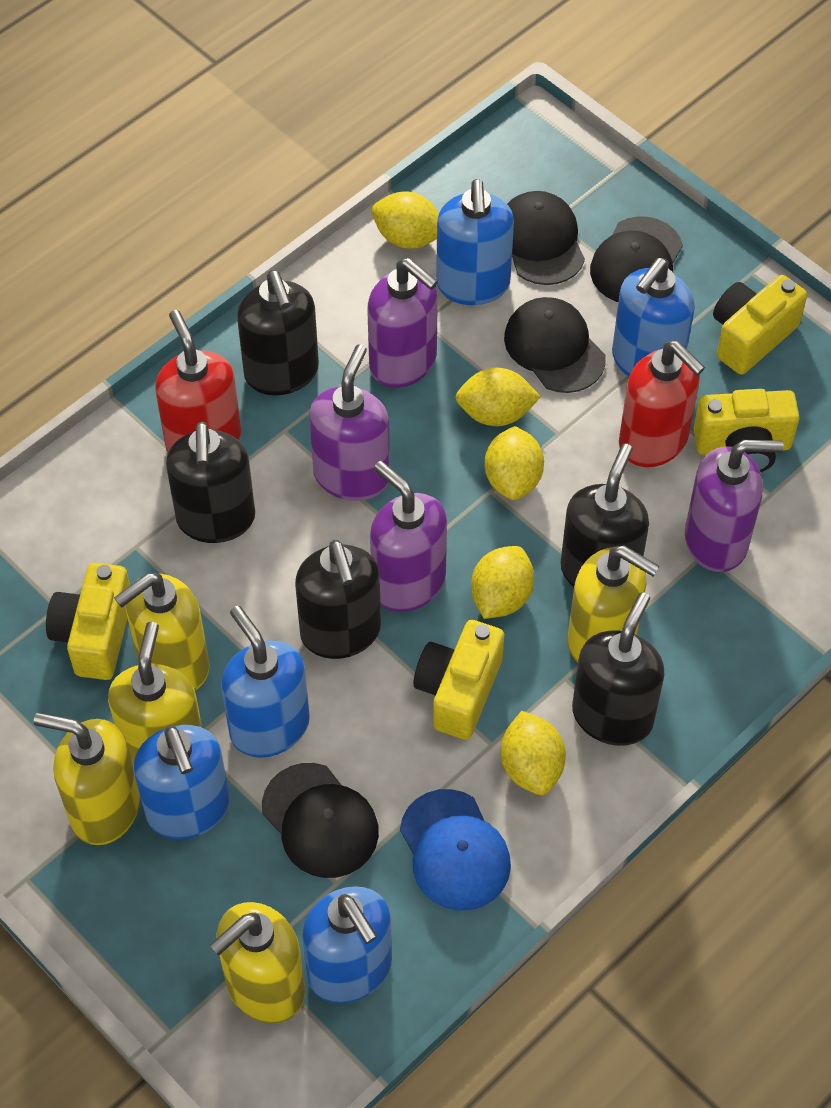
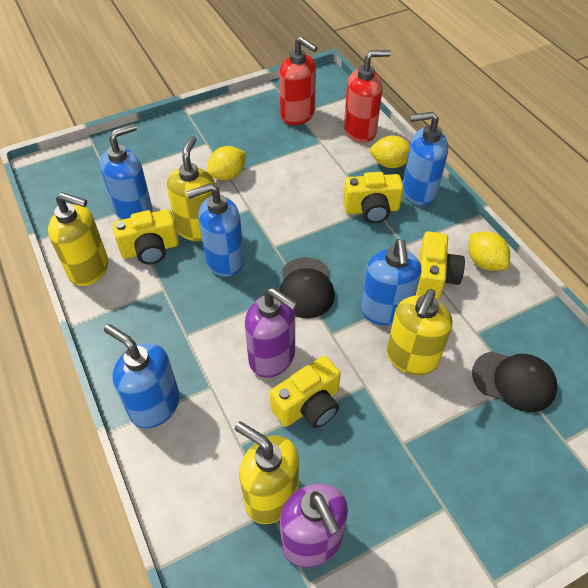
black cap: [262,763,379,878] [504,297,605,393] [507,191,585,285] [590,216,683,302] = 4 -> [280,257,335,318] [472,351,557,412] = 2
black soap dispenser: [166,422,255,543] [237,270,319,395] [295,540,381,659] [561,444,649,587] [572,592,664,746] = 5 -> none = 0
blue cap: [400,789,511,911] = 1 -> none = 0
purple soap dispenser: [309,344,390,501] [367,258,438,388] [370,461,447,612] [685,440,784,572] = 4 -> [245,288,298,378] [280,484,348,567] = 2
yellow lemon: [372,191,439,249] [455,368,541,426] [471,546,534,619] [484,426,544,500] [500,711,566,795] = 5 -> [207,146,246,180] [370,136,410,168] [469,231,510,271] = 3
yellow soap dispenser: [34,713,140,845] [108,622,202,767] [114,573,210,691] [209,902,305,1024] [568,546,659,663] = 5 -> [48,192,108,286] [167,136,216,241] [235,421,299,524] [387,289,453,375] = 4

